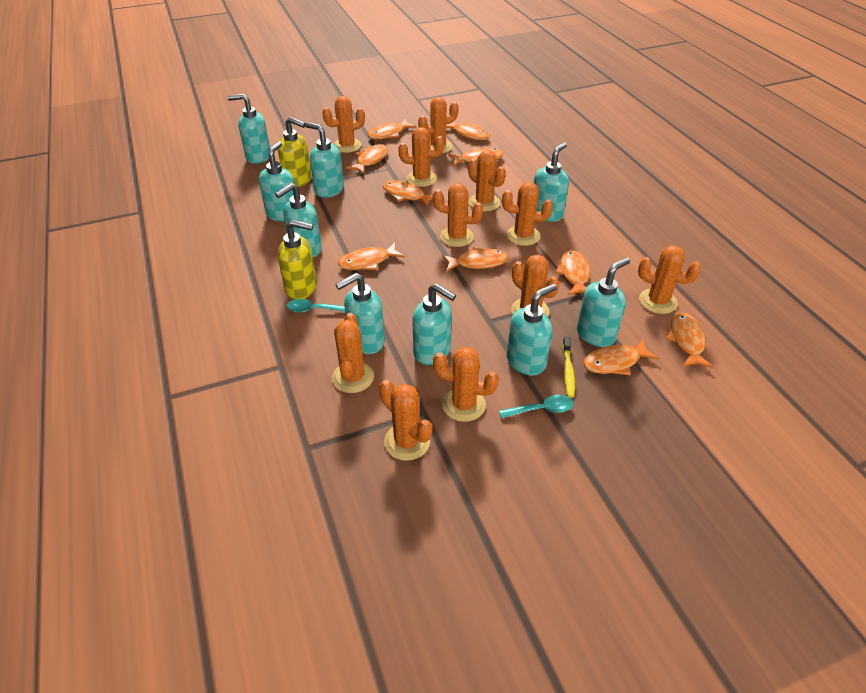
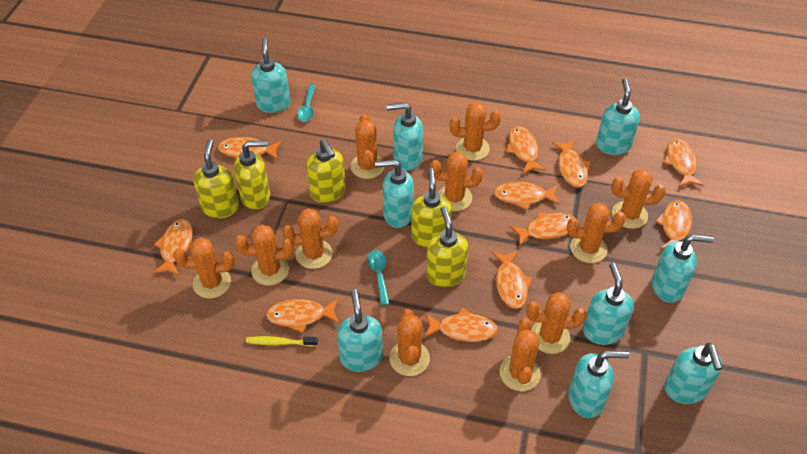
orange fish: [338,243,405,270] [346,144,388,174] [368,119,417,139] [383,180,433,207] [442,247,508,272] [446,121,490,140] [448,148,503,166] [555,250,590,295] [583,339,659,375] [666,313,713,368] = 10 -> [153,219,193,276] [218,137,282,160] [266,299,339,333] [424,308,498,342] [492,250,533,309] [494,182,560,210] [506,126,546,174] [510,212,575,246] [552,140,591,187] [655,200,692,249] [663,138,704,187] = 11
yellow soap dispenser: [278,117,312,187] [278,220,317,300] = 2 -> [194,139,239,218] [234,140,270,210] [306,139,346,203] [411,168,452,248] [426,206,468,287] = 5

